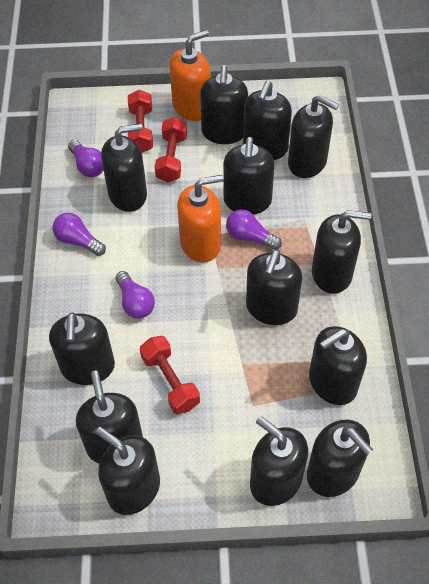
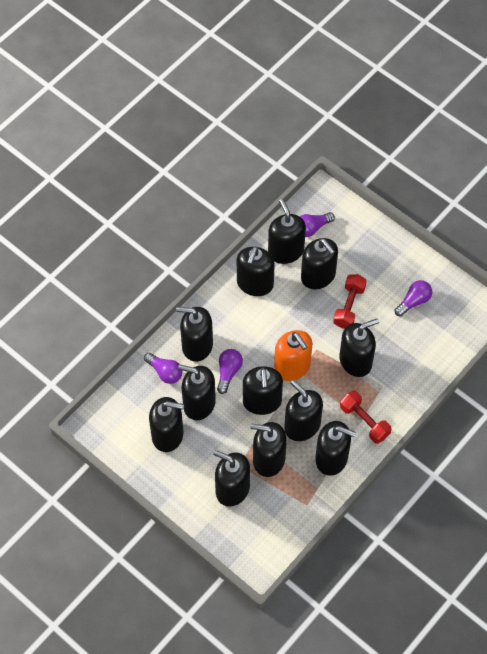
black soap dispenser: [49,312,115,385] [76,370,143,464] [96,427,160,515] [101,123,147,212] [200,65,248,144] [223,137,275,214] [243,81,292,160] [246,250,302,325] [250,416,308,506] [288,95,339,178] [307,420,373,497] [309,326,367,405] [312,210,371,294] = 13 -> [149,397,184,452] [176,307,213,362] [178,365,216,420] [213,450,250,507] [237,246,275,296] [243,366,283,415] [250,422,287,477] [268,199,306,264] [284,380,323,441] [301,238,338,289] [315,421,356,476] [339,318,379,377] = 12
orange soap dispenser: [170,30,211,121] [177,175,224,263] = 2 -> [274,330,312,381] = 1
red dumbbell: [128,90,153,153] [140,336,200,414] [155,117,187,182] = 3 -> [333,274,367,328] [340,390,392,444] = 2

